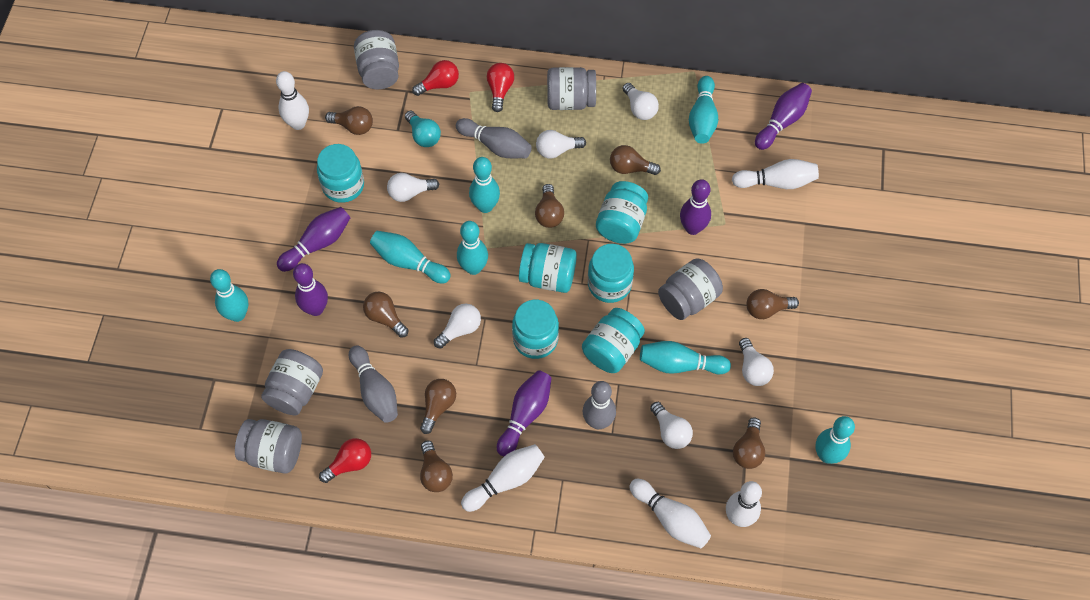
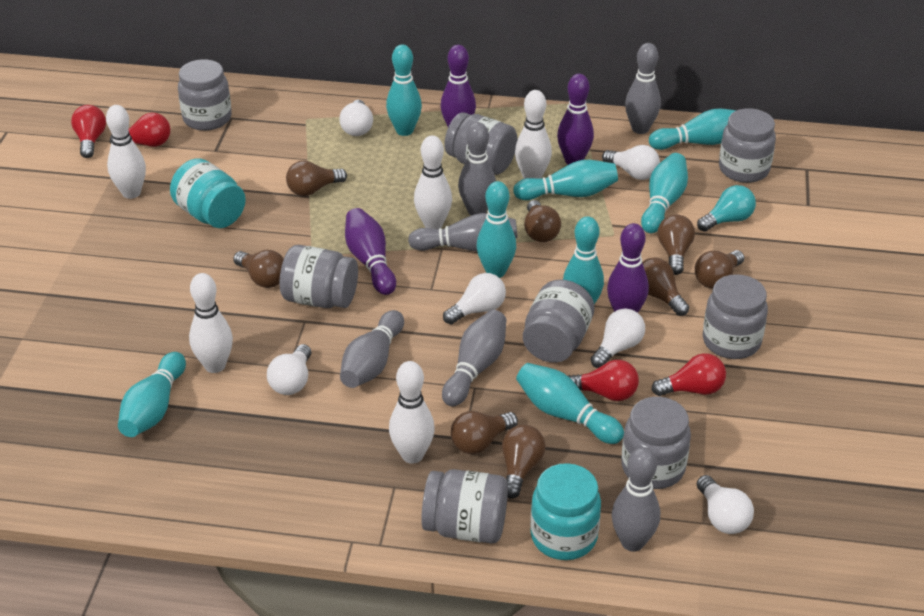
grey bowling pin: [349,345,398,423] [456,118,532,158] [583,381,616,429] = 3 -> [340,310,404,388] [408,213,518,252] [442,310,506,406] [458,122,496,215] [612,447,660,552] [625,43,661,134] = 6
grey jar: [235,419,302,474] [261,349,323,415] [354,30,399,89] [547,67,596,110] [658,258,723,320] = 5 -> [178,59,232,131] [279,245,358,308] [421,469,508,543] [445,112,517,175] [523,279,594,363] [621,397,691,489] [703,274,768,359] [719,108,776,183] = 8
purple bowling pin: [277,207,350,272] [293,263,328,316] [497,370,552,456] [680,179,711,235] [755,83,812,150] = 5 -> [345,208,396,295] [441,45,476,127] [557,74,594,165] [607,223,649,313] = 4
red light bulb: [319,438,371,483] [412,60,459,96] [487,63,514,112] = 3 -> [71,105,106,158] [110,113,170,147] [568,360,639,401] [651,353,726,396] = 4
turquoise bowling pin: [210,269,248,322] [370,231,451,284] [457,221,488,275] [469,157,500,213] [640,341,731,374] [689,76,718,144] [816,416,855,464] = 7 -> [118,352,186,437] [386,45,422,136] [476,181,516,278] [513,160,618,200] [516,363,624,444] [563,216,604,304] [641,153,688,233] [649,108,737,150] = 8
turquoise jar: [317,144,364,203] [512,300,559,359] [519,243,577,293] [582,308,645,373] [588,244,634,303] [596,181,648,244] = 6 -> [170,158,246,228] [530,463,601,560] = 2

